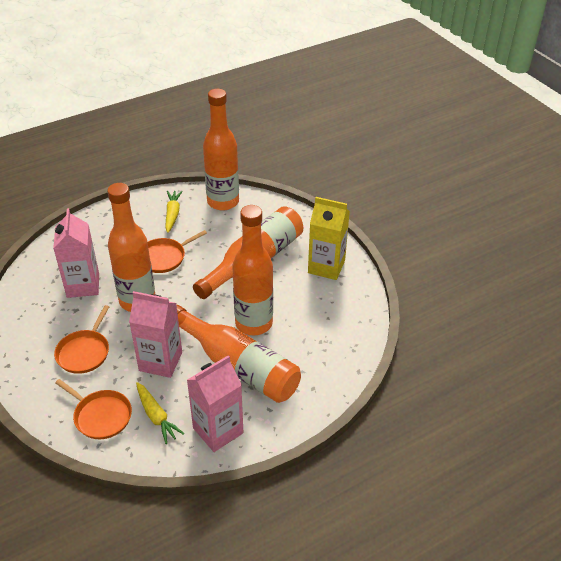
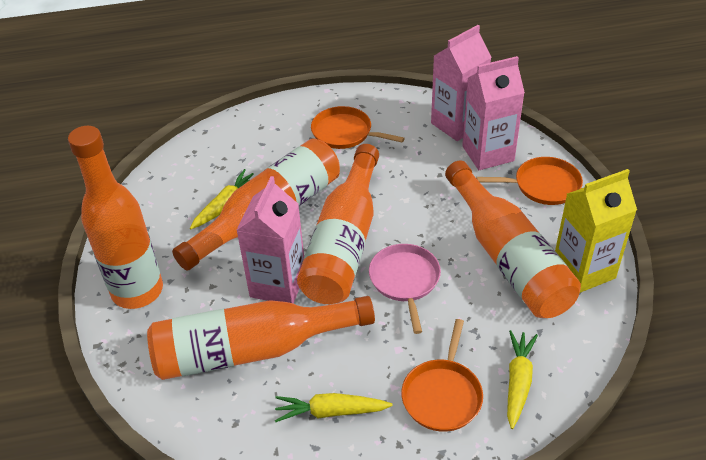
pink pan: none = 0 -> [369,244,441,334] = 1
yellow carrot: [136,382,184,444] [165,191,183,233] = 2 -> [190,169,254,229] [275,393,392,422] [507,330,538,429] = 3

